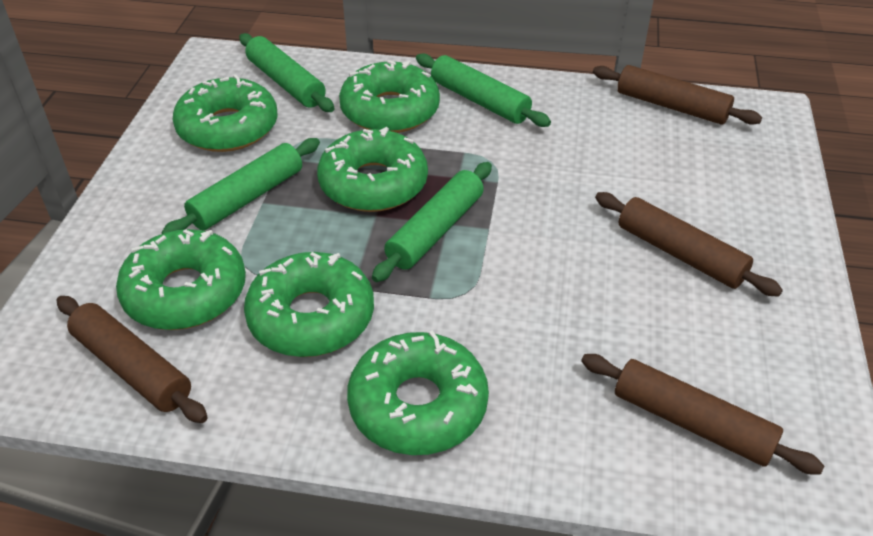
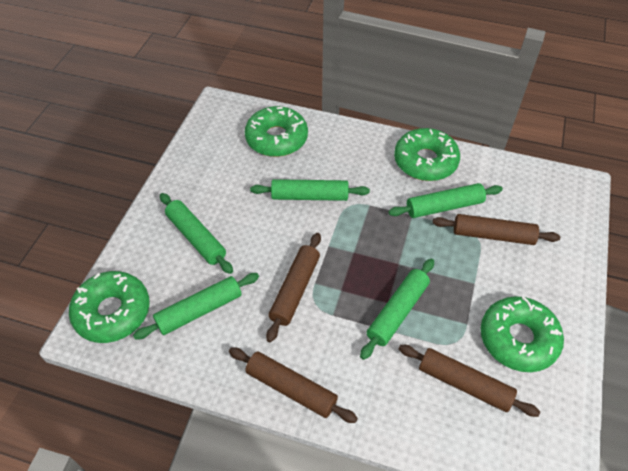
green donut: [116,229,246,330] [173,74,278,152] [244,252,374,357] [317,127,428,212] [339,60,440,133] [347,331,489,455] = 6 -> [69,271,150,343] [245,106,308,157] [394,128,460,181] [481,296,564,372] = 4
green rolling pin: [162,138,320,234] [239,33,334,112] [372,162,492,282] [416,54,551,127] = 4 -> [133,273,259,340] [160,193,233,274] [250,179,370,201] [360,259,434,360] [388,183,503,218] = 5

